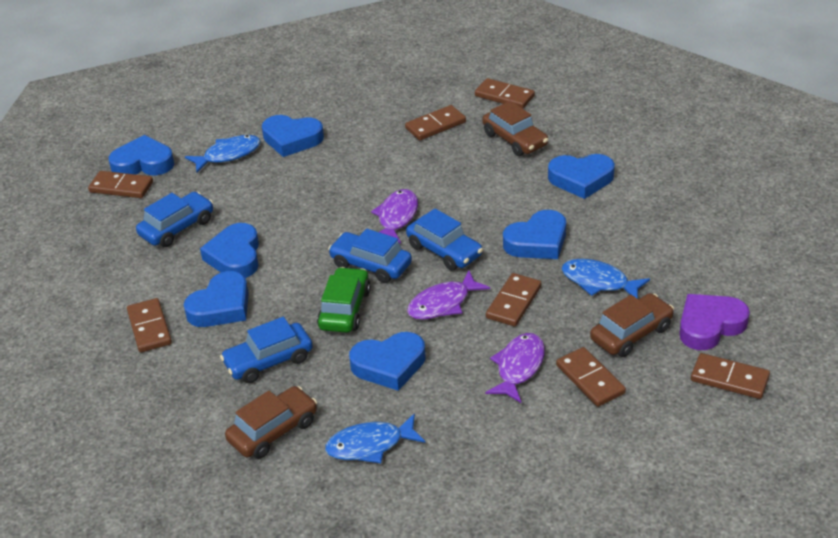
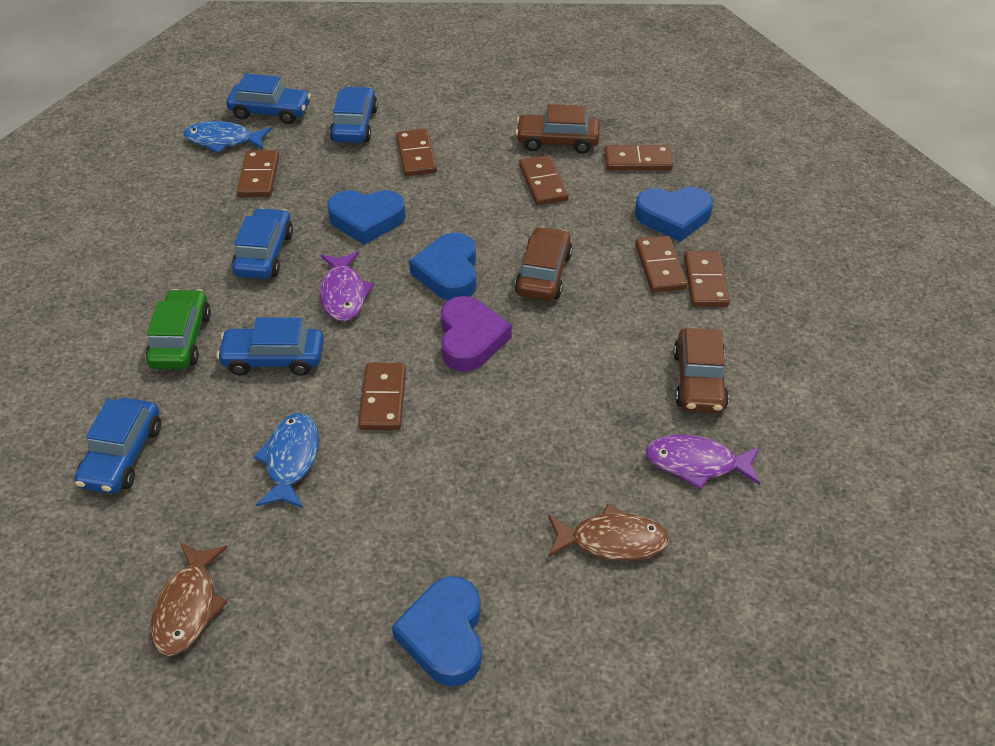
blue car: [136,192,213,247] [220,317,313,383] [328,229,412,283] [406,209,483,271] = 4 -> [74,398,161,494] [217,318,324,376] [226,73,311,124] [232,208,293,279] [330,86,378,143] = 5
blue fish: [185,135,261,173] [325,413,425,463] [562,259,650,299] = 3 -> [184,121,272,153] [254,413,319,508] = 2
blue heart: [109,135,174,175] [184,271,249,327] [200,223,259,278] [262,115,324,157] [349,332,426,391] [503,210,566,259] [548,154,615,199] = 7 -> [327,190,406,245] [392,576,482,686] [409,233,477,300] [635,187,713,242] = 4
brown fish: none = 0 -> [151,542,228,656] [548,504,670,561] = 2
purple fish: [371,189,418,244] [407,270,490,320] [485,333,545,403] = 3 -> [320,251,375,322] [645,434,761,489] = 2

